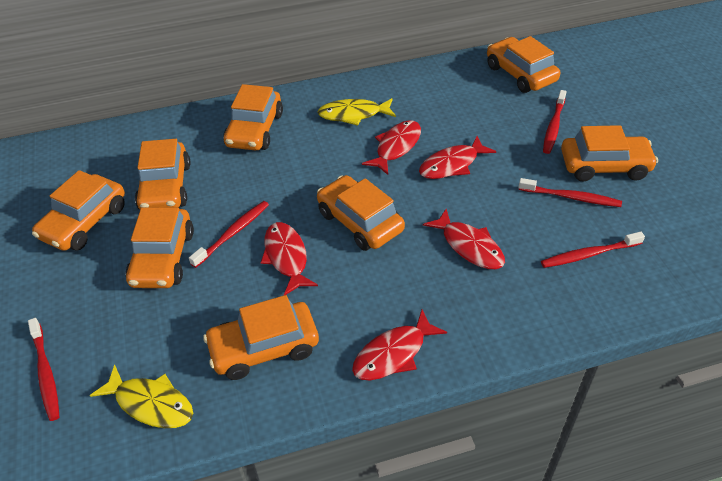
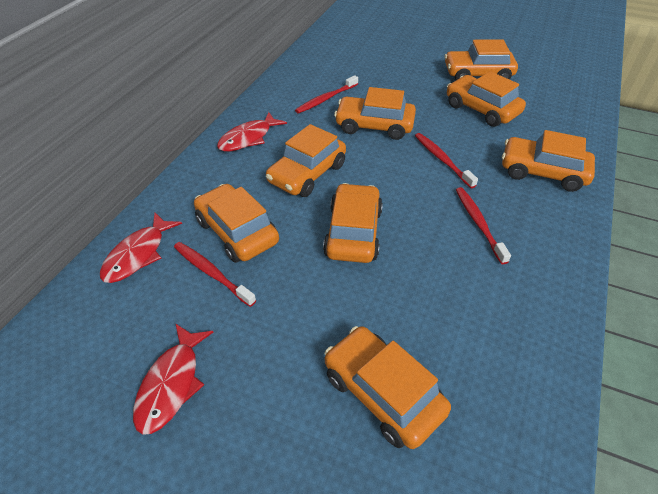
red fish: [261,222,318,295] [352,309,447,380] [362,120,421,175] [419,136,496,179] [423,209,505,269] = 5 -> [100,213,182,283] [133,323,213,435] [217,112,287,152] = 3
red toothbrush: [28,318,59,421] [189,201,269,268] [519,178,622,207] [541,232,645,268] [543,90,567,154] = 5 -> [174,242,256,307] [295,75,358,114] [415,133,478,188] [456,187,511,264] = 4
yellow fish: [90,364,193,428] [317,98,396,126] = 2 -> none = 0

